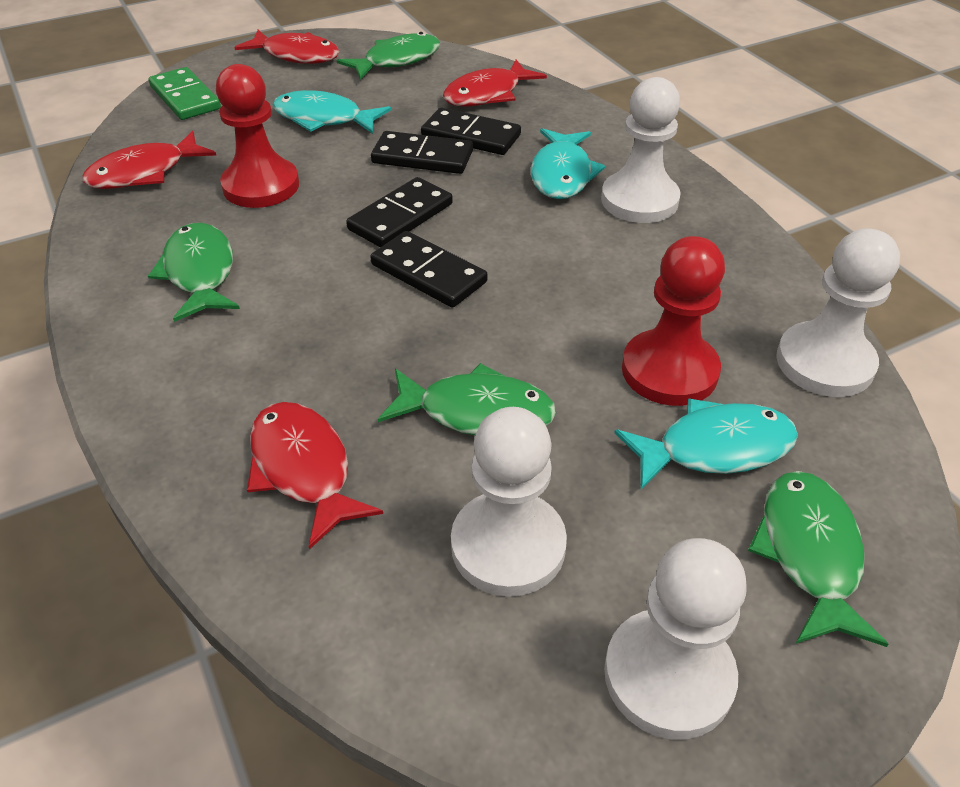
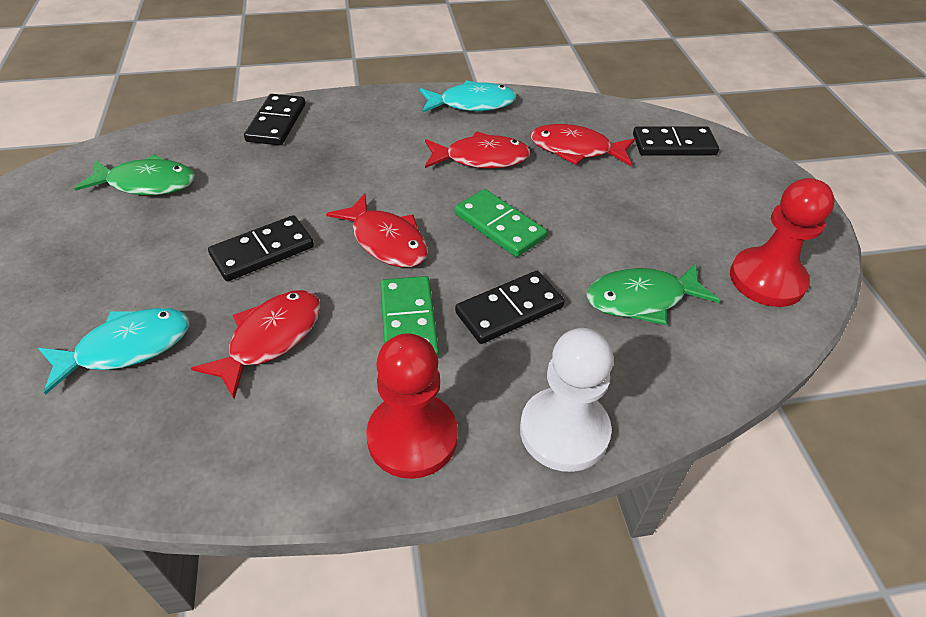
green domino: [149,67,221,120] = 1 -> [380,276,439,357] [455,189,547,257] = 2
green fish: [148,223,240,322] [337,32,440,80] [378,363,556,436] [748,471,889,647] = 4 -> [74,154,195,195] [586,263,720,325] = 2
turquoise fish: [273,90,391,134] [531,128,605,199] [614,398,798,490] = 3 -> [38,308,190,394] [420,80,516,113] = 2
white pawn: [451,407,567,597] [601,77,681,223] [604,538,747,740] [776,228,900,397] = 4 -> [520,328,614,472] = 1

